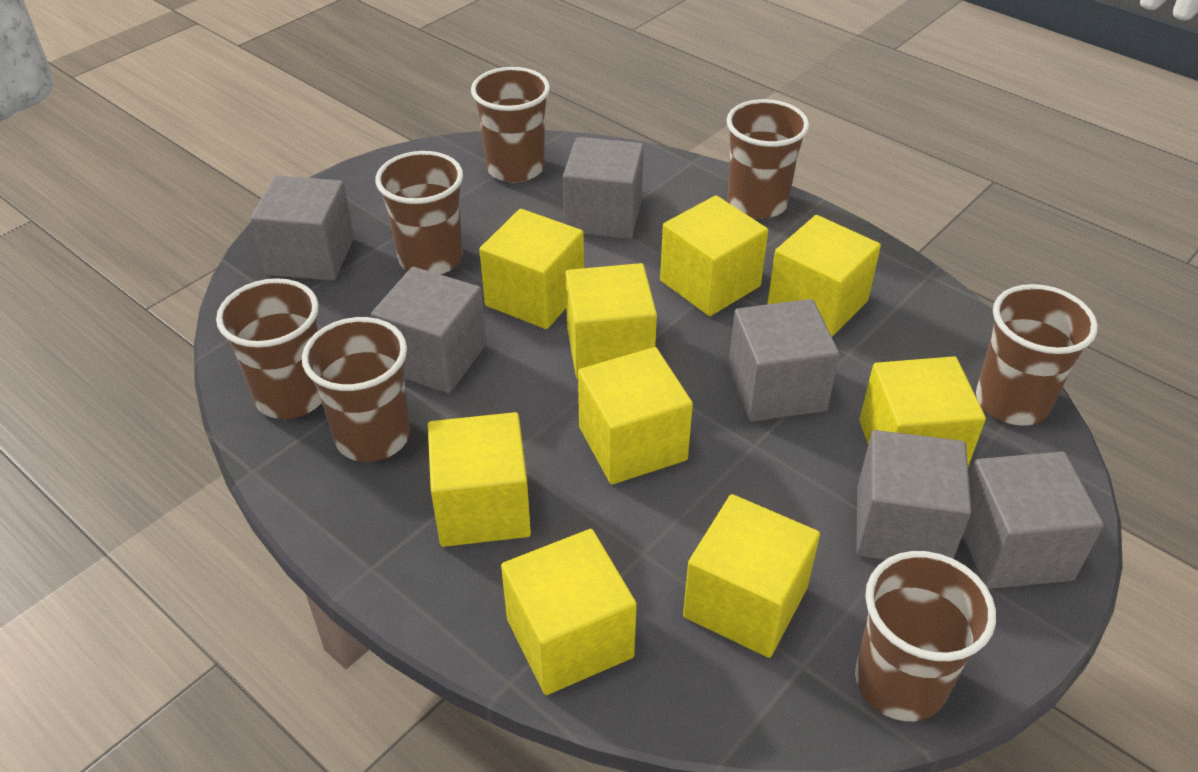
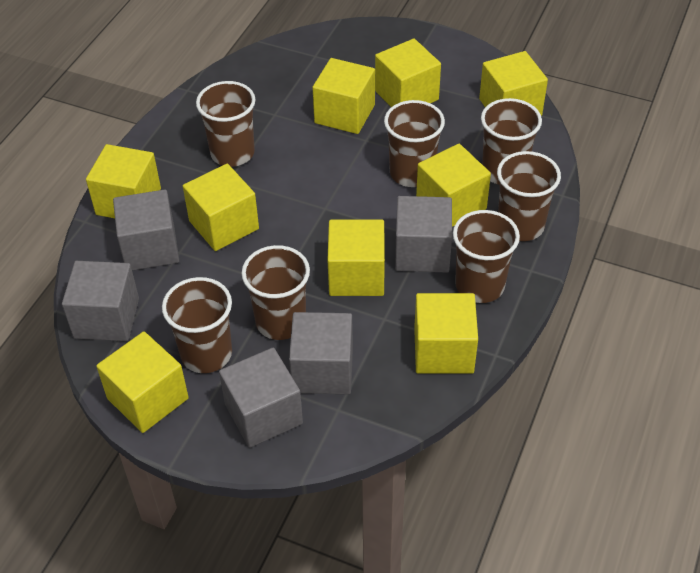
grey cube: [250,176,354,281] [371,267,486,393] [563,137,644,239] [728,299,840,422] [857,430,971,560] [963,452,1104,589] = 6 -> [62,261,139,341] [113,189,179,270] [219,348,303,448] [289,312,353,394] [395,196,452,272] = 5

